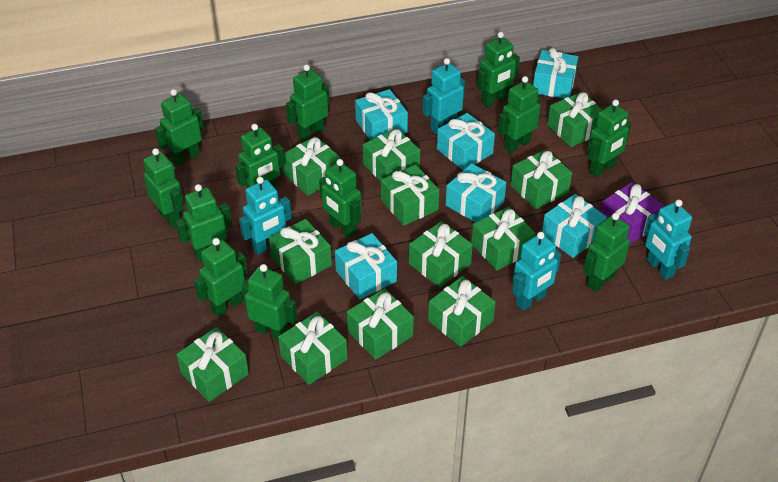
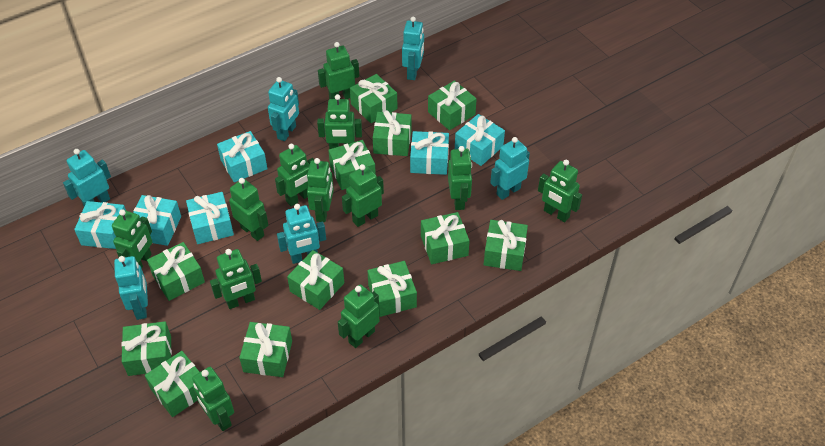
purple gift: [600,182,664,245] = 1 -> none = 0
turquoise robot: [239,177,292,255] [423,58,465,134] [512,232,561,311] [644,200,692,280] = 4 -> [63,149,111,206] [114,256,148,320] [268,77,299,141] [277,204,326,264] [402,17,424,80] [490,137,530,200] = 6

